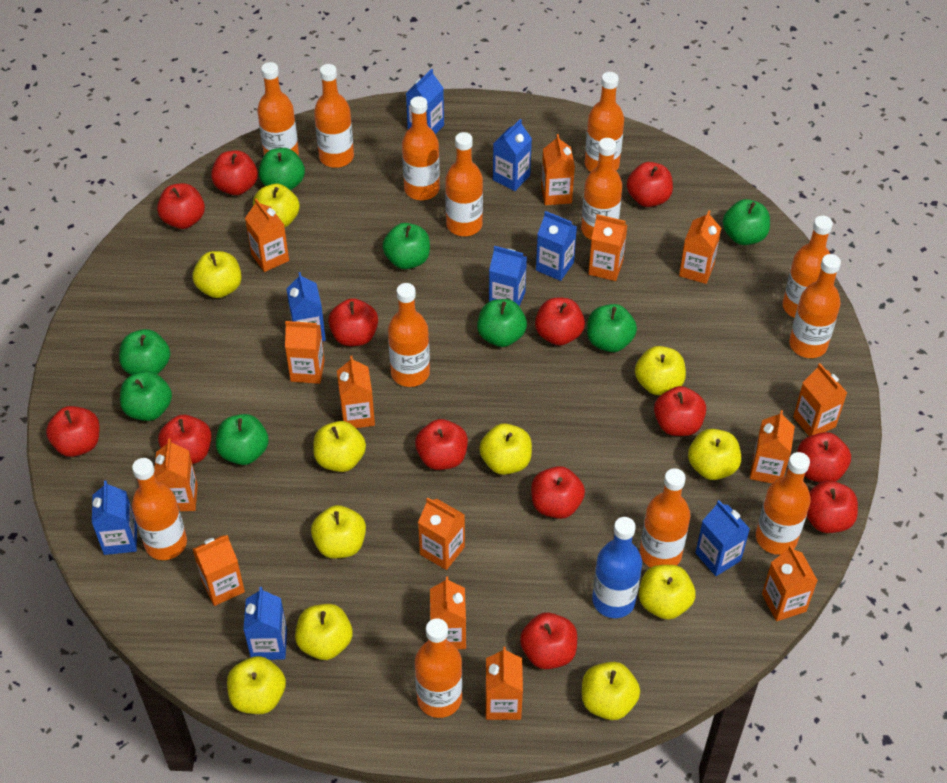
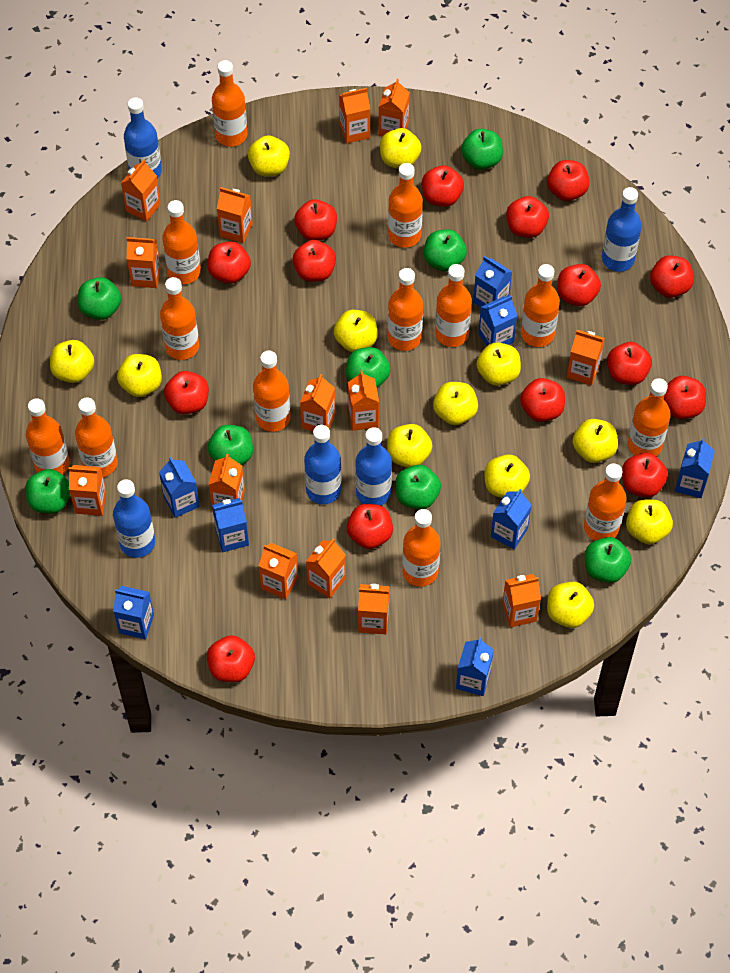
blue bottle: [592,517,642,618] = 1 -> [113,479,155,558] [124,97,162,179] [304,425,342,504] [355,427,392,505] [602,187,642,272] = 5
red apple: [46,406,100,457] [157,183,205,229] [158,415,211,464] [211,150,258,195] [328,298,378,346] [415,419,468,470] [520,612,577,669] [531,466,585,519] [535,298,585,346] [627,162,673,207] [654,386,706,436] [798,432,851,483] [807,481,858,533] = 13 -> [164,371,209,414] [207,635,255,682] [208,241,251,284] [293,240,336,282] [294,199,337,241] [347,504,393,549] [422,165,464,207] [506,196,549,238] [520,378,565,422] [547,160,590,201] [558,264,601,306] [607,342,652,385] [622,453,668,497] [650,255,694,298] [664,376,706,419] = 15
yellow apple: [193,251,242,298] [227,656,286,714] [253,184,300,227] [295,604,353,660] [311,505,366,558] [313,421,366,472] [479,423,532,475] [582,662,640,720] [635,346,686,395] [639,565,696,620] [688,429,741,480] = 11 -> [50,340,94,383] [117,354,162,397] [248,135,290,176] [334,310,378,352] [380,128,421,169] [387,424,432,468] [433,382,478,425] [476,342,521,386] [484,454,530,498] [547,582,594,628] [573,419,618,463] [626,499,673,544] = 12

